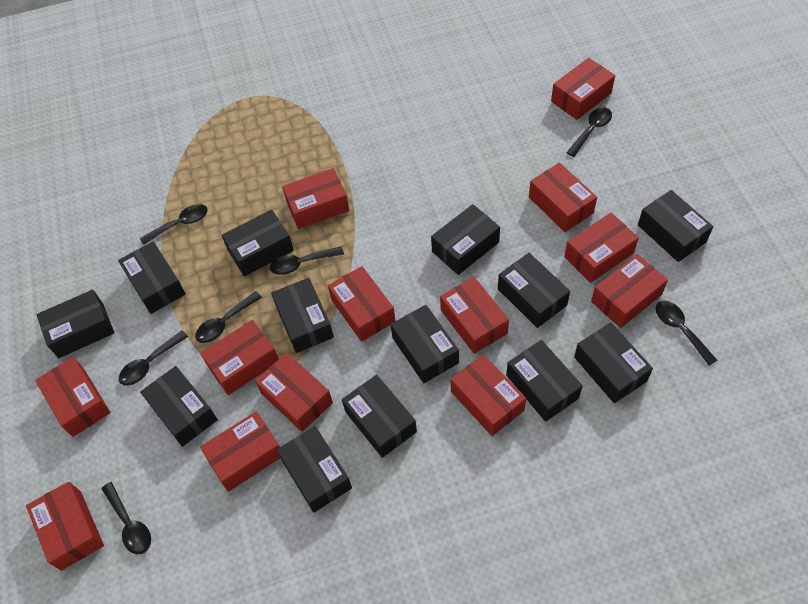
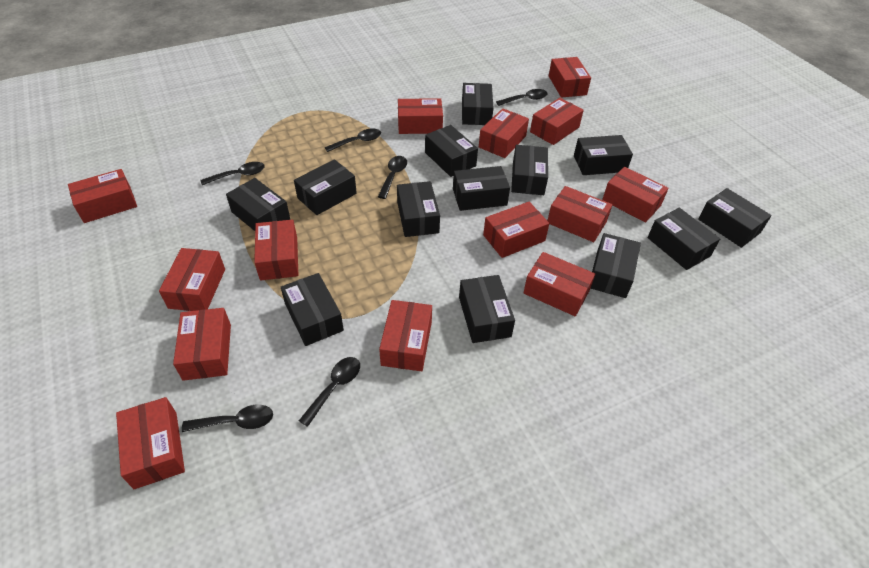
black spoon: [101,482,151,554] [119,330,188,386] [140,204,208,245] [195,291,262,343] [270,247,344,275] [566,107,612,157] [656,301,717,366] = 7 -> [182,405,273,432] [201,162,265,185] [299,357,360,427] [325,128,381,152] [378,156,407,199] [496,89,548,106] = 6
red box: [26,482,104,571] [35,357,111,437] [200,320,279,395] [200,411,280,492] [255,353,333,432] [282,168,349,229] [328,266,395,342] [440,277,509,354] [451,354,526,436] [529,162,597,232] [551,58,615,120] [564,212,639,283] [591,254,668,328] = 13 -> [68,169,137,223] [116,397,185,489] [159,248,225,311] [173,308,231,381] [254,220,298,281] [379,300,432,371] [398,98,443,134] [479,108,529,158] [483,202,550,258] [524,252,595,316] [530,98,584,145] [547,186,612,242] [549,57,591,98] [602,167,669,223] = 14

